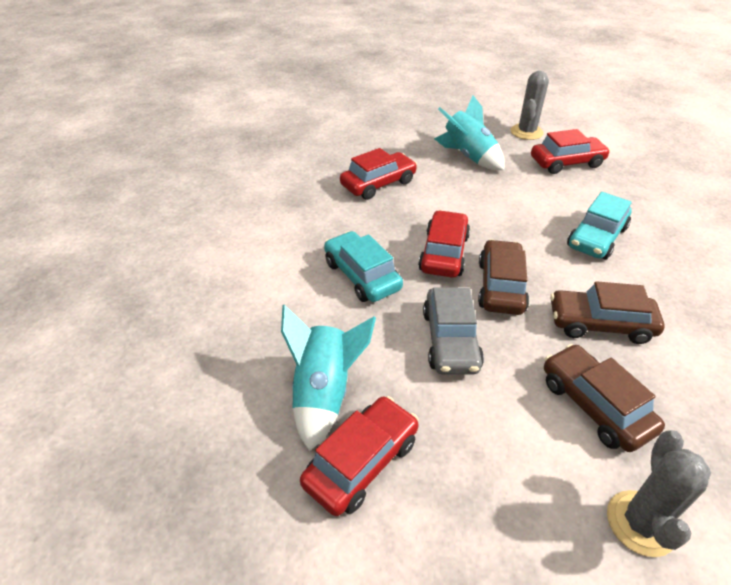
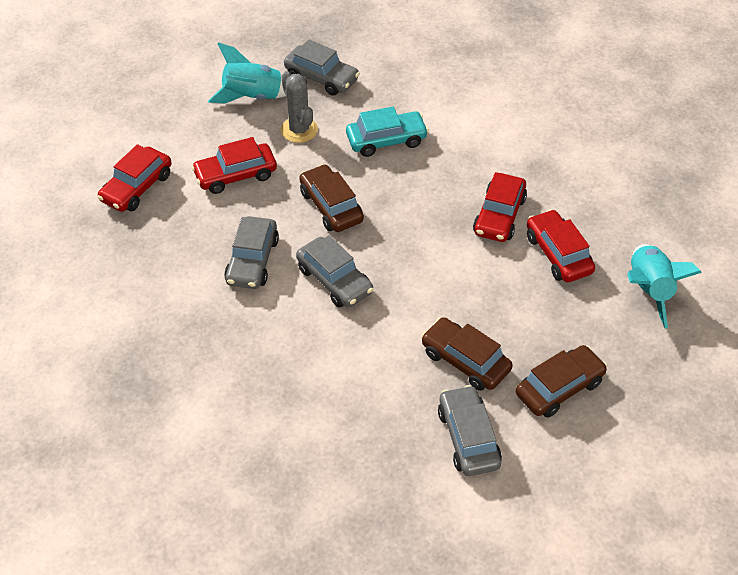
grey cactus: [511,71,549,140] [607,430,711,557] = 2 -> [281,71,318,143] = 1
grey car: [423,287,484,375] = 1 -> [224,216,279,289] [284,39,360,96] [296,235,373,308] [438,385,502,476] = 4
turquoise car: [324,231,403,302] [567,192,632,259] = 2 -> [346,107,429,157] = 1

